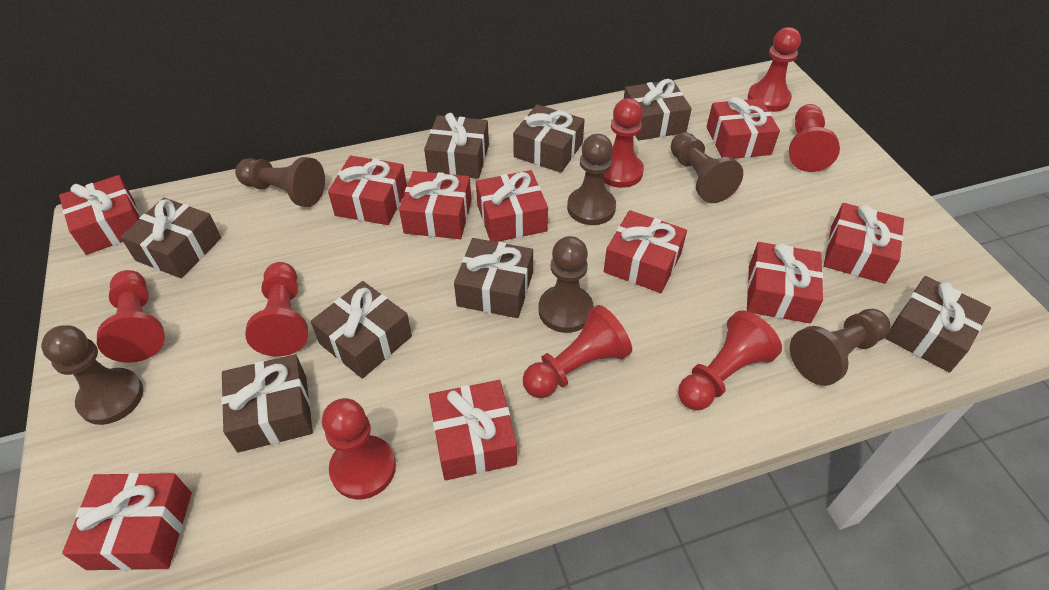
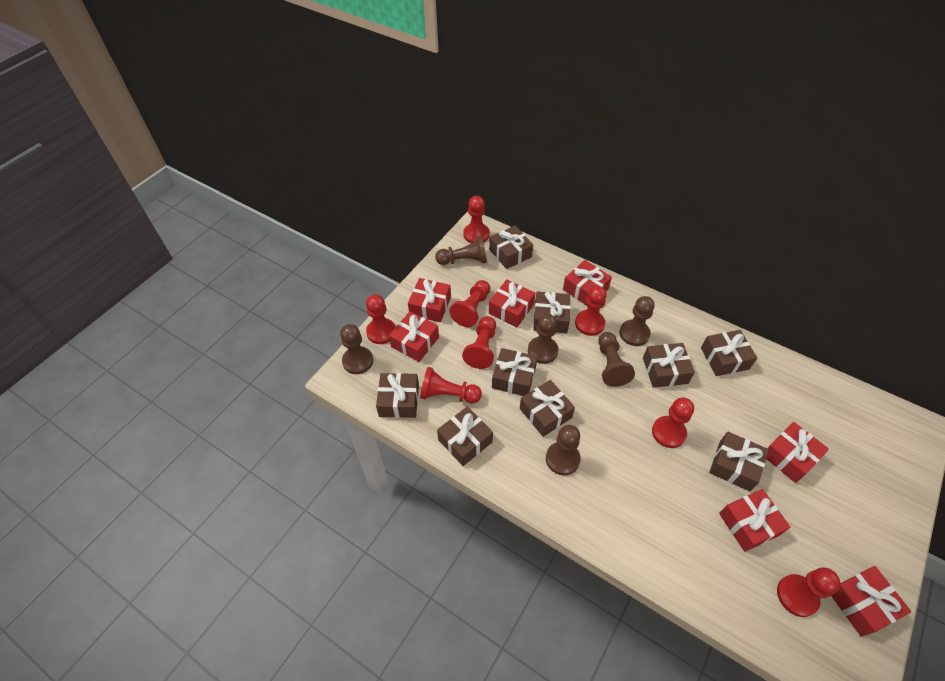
brown gift: [120,198,221,278] [221,354,313,453] [311,281,412,379] [424,113,489,179] [454,238,533,318] [513,104,585,173] [624,79,692,140] [885,276,991,373] = 8 -> [376,373,419,418] [437,406,493,466] [489,225,533,269] [492,348,537,396] [520,380,575,437] [533,292,571,333] [643,343,695,388] [701,330,757,376] [709,431,769,491] = 9
red gift: [59,175,141,255] [62,473,192,571] [328,155,407,225] [399,171,472,239] [429,380,517,480] [476,170,548,242] [604,210,687,293] [707,97,780,159] [747,242,823,323] [824,203,904,284] = 10 -> [389,311,439,362] [408,278,451,322] [489,279,535,327] [563,260,612,306] [719,489,790,552] [766,422,829,483] [831,566,911,637] = 7

